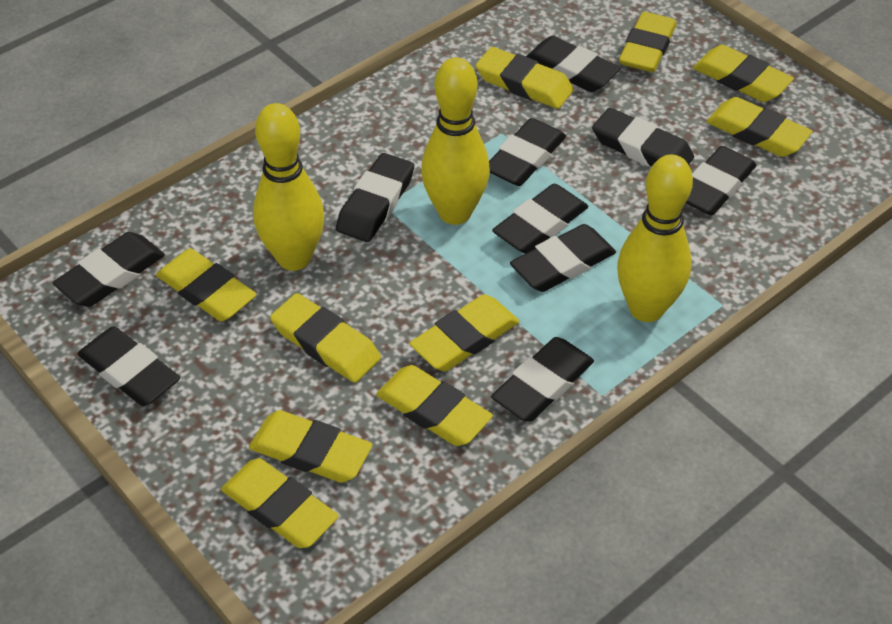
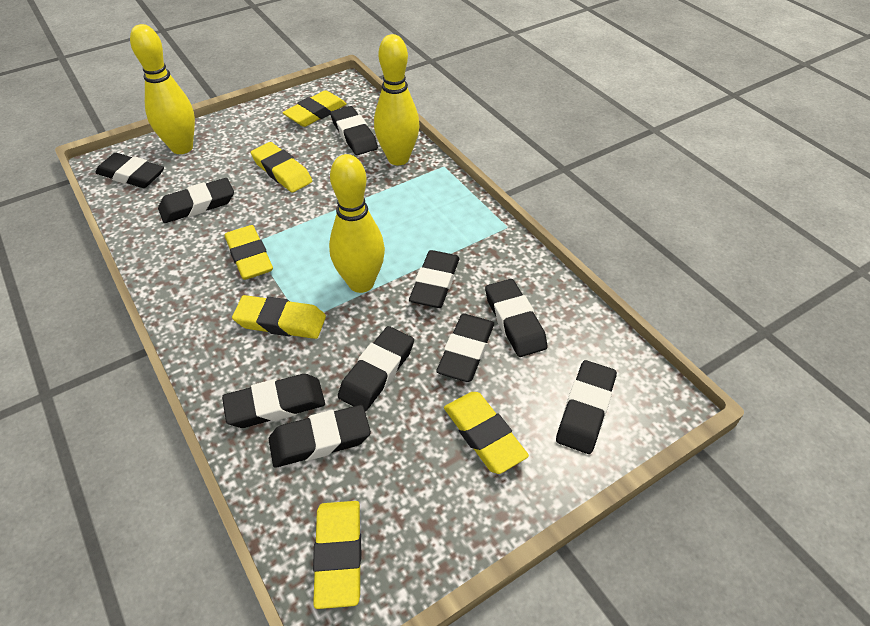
yellow eraser: [156,248,257,322] [221,458,339,548] [249,410,373,483] [270,293,381,383] [376,365,493,446] [410,294,519,371] [476,47,574,109] [619,12,677,72] [693,45,794,102] [706,97,813,157] = 10 -> [225,225,273,280] [232,295,326,339] [251,142,312,193] [283,90,347,127] [313,501,361,609] [444,392,529,474] = 6

